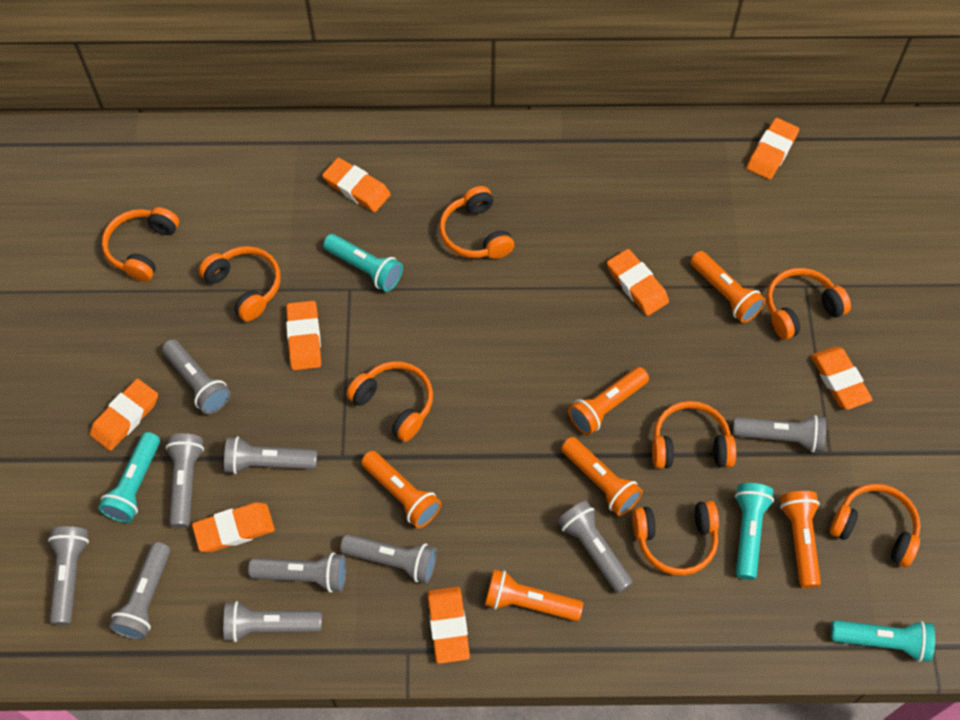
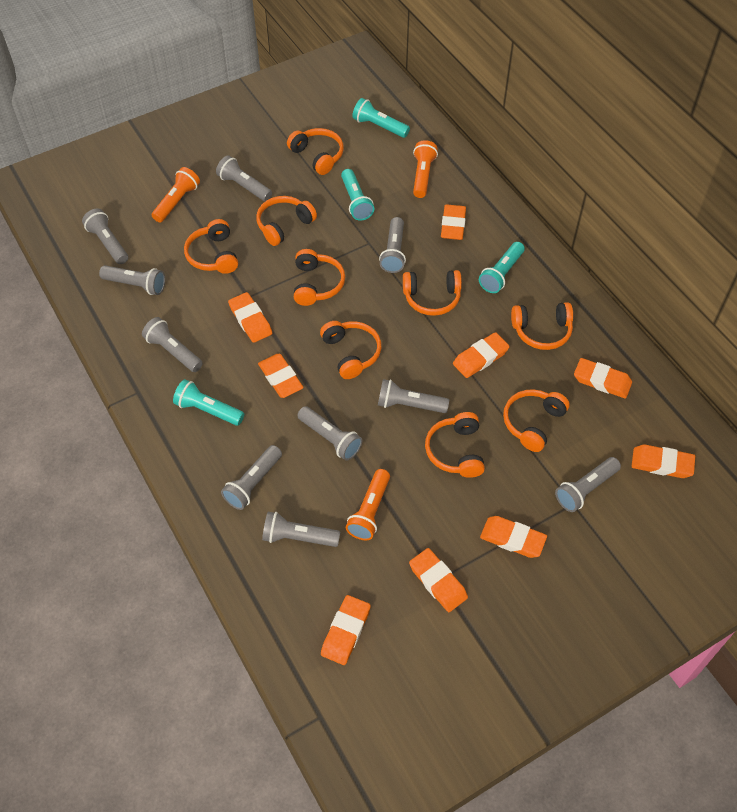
orange eraser: [90,379,158,451] [192,502,275,552] [286,301,321,370] [322,158,391,212] [427,587,470,664] [607,249,669,316] [747,118,799,180] [811,346,873,410] = 8 -> [228,292,272,343] [258,354,304,398] [321,595,371,665] [409,548,468,612] [441,204,466,240] [453,332,510,378] [480,516,547,558] [574,358,632,399] [632,444,695,478] = 9
orange flashlight: [361,451,441,528] [485,569,583,621] [561,437,643,516] [568,367,649,435] [690,251,766,323] [780,491,821,588] = 6 -> [152,167,200,223] [346,469,390,540] [413,140,438,198] = 3
orange headphones: [102,207,179,282] [199,246,281,322] [346,361,433,442] [439,186,514,259] [632,501,719,576] [652,401,736,469] [766,268,851,340] [830,484,921,567] = 8 -> [184,219,238,274] [256,196,317,246] [287,128,344,175] [294,249,345,306] [320,321,381,379] [403,270,462,316] [425,412,485,478] [503,389,570,452] [511,302,573,350] = 9

